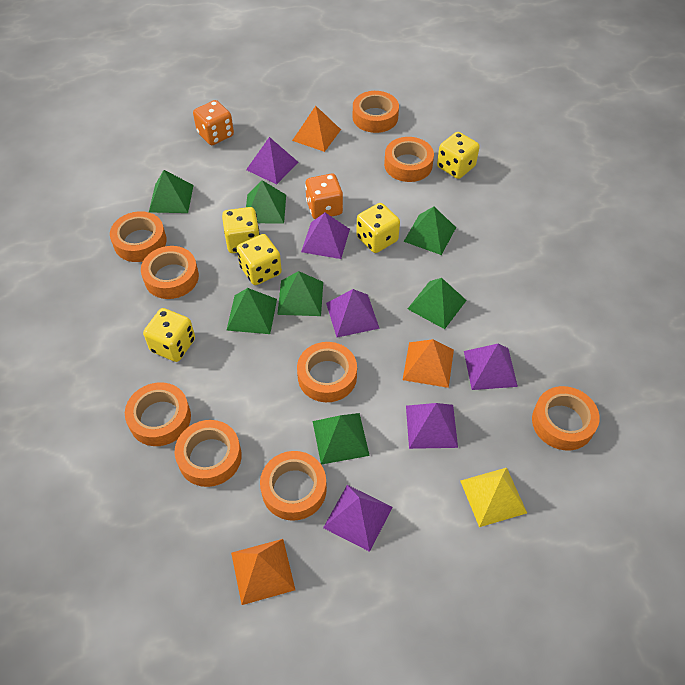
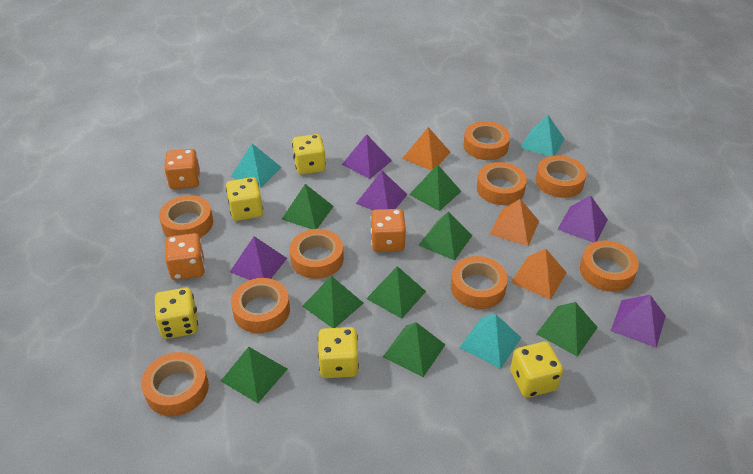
green pyramid: [149,170,193,213] [227,288,277,334] [246,180,286,224] [277,271,323,316] [313,413,370,465] [404,207,456,255] [408,278,467,329] = 7 -> [221,347,287,403] [281,184,334,229] [302,276,364,328] [366,266,426,319] [383,322,446,377] [409,164,462,211] [418,211,472,261] [536,302,598,357] = 8
orange dice: [193,100,234,145] [305,174,343,219] = 2 -> [164,149,200,189] [165,233,205,280] [371,209,406,252] = 3
purple pyramid: [246,137,298,185] [301,213,350,259] [323,485,393,552] [326,289,380,338] [406,403,458,449] [464,344,518,390] = 6 -> [230,236,287,280] [342,134,392,179] [356,171,407,210] [557,196,608,243] [611,295,666,348] = 5
turquoise pyramid: none = 0 -> [231,144,282,188] [459,314,521,369] [520,115,565,157] = 3
yellow pyramid: [460,468,527,527] = 1 -> none = 0

